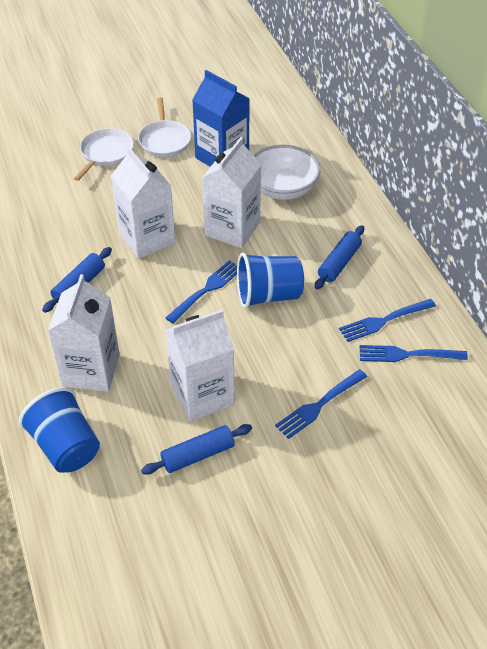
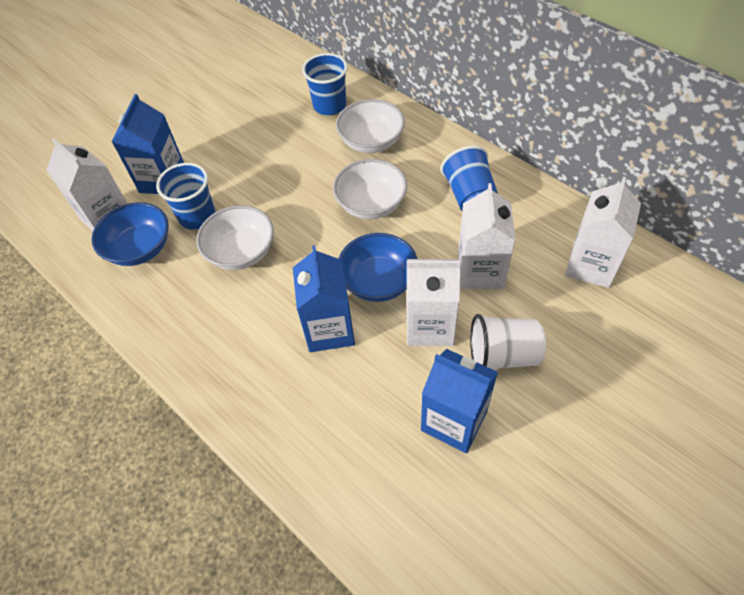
blue bowl: none = 0 -> [92,202,169,266] [338,233,418,302] = 2
blue carton: [192,70,250,167] = 1 -> [112,94,184,194] [293,245,355,352] [421,349,498,453] = 3
blue cup: [19,387,100,473] [237,253,304,308] = 2 -> [156,163,215,230] [302,53,348,115] [441,145,498,211] = 3
blue fork: [166,260,237,323] [275,369,367,439] [339,299,436,342] [359,345,468,362] = 4 -> none = 0
blue rolling pin: [42,247,112,313] [141,424,252,475] [315,225,364,290] = 3 -> none = 0
white bowl: [253,145,321,200] = 1 -> [196,205,274,270] [333,159,407,219] [336,99,405,153] = 3
white cup: none = 0 -> [470,314,546,370] = 1
white pan: [74,128,134,181] [138,97,191,157] = 2 -> none = 0

